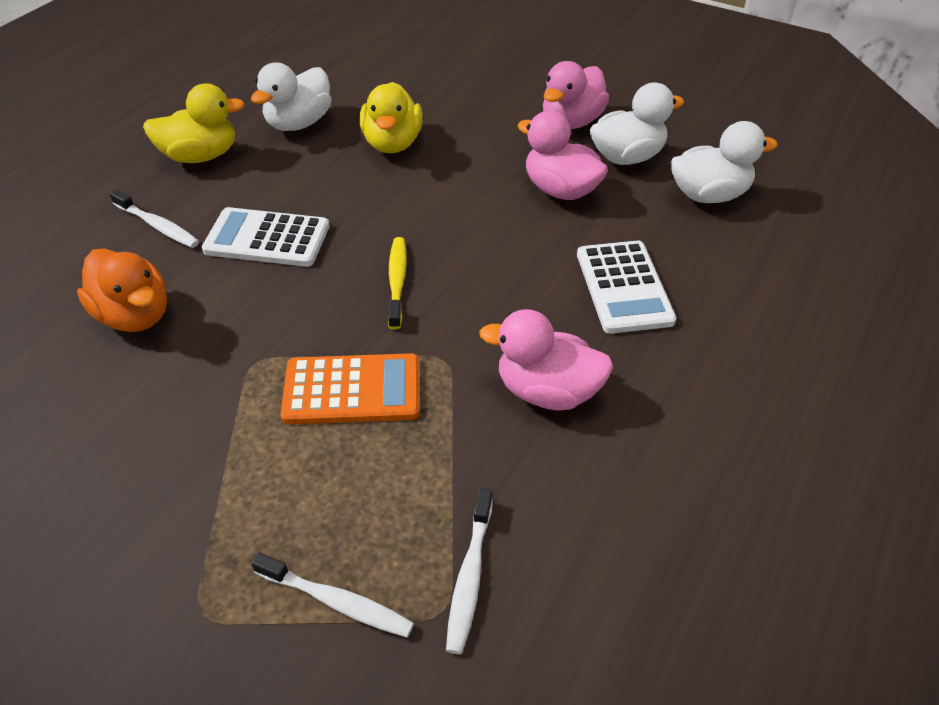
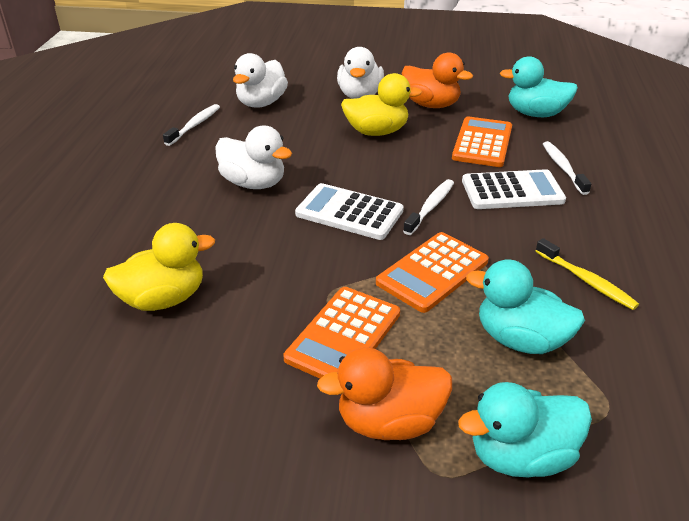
orange calculator: [280,353,419,425] = 1 -> [283,287,400,378] [376,232,489,313] [452,116,512,167] = 3
orange duck: [77,248,167,332] = 1 -> [317,348,452,440] [402,52,473,108] = 2
pink duck: [479,309,613,410] [517,111,608,200] [543,61,609,129] = 3 -> none = 0
turquoise duck: none = 0 -> [458,382,592,477] [466,259,585,354] [500,56,578,117] = 3

